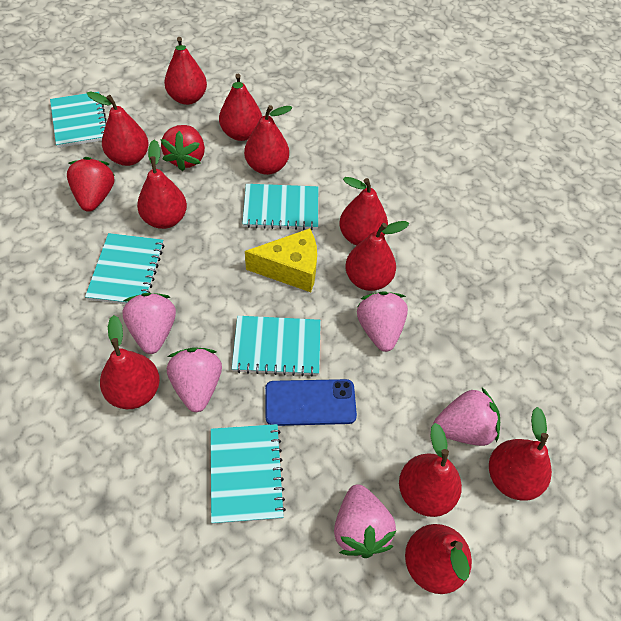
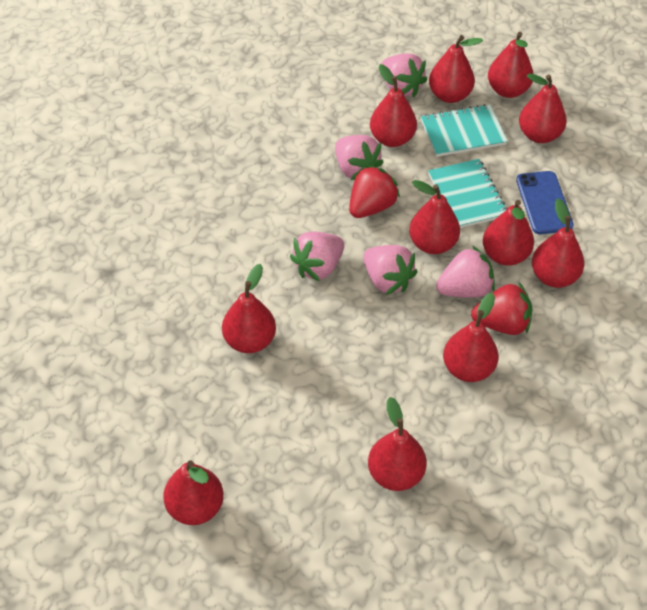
turquoise notebook: [50,92,106,148] [85,233,164,304] [211,424,286,524] [232,316,321,377] [242,184,318,230] = 5 -> [421,104,508,157] [428,159,508,228] = 2
yellow cheese: [245,228,317,292] = 1 -> none = 0

